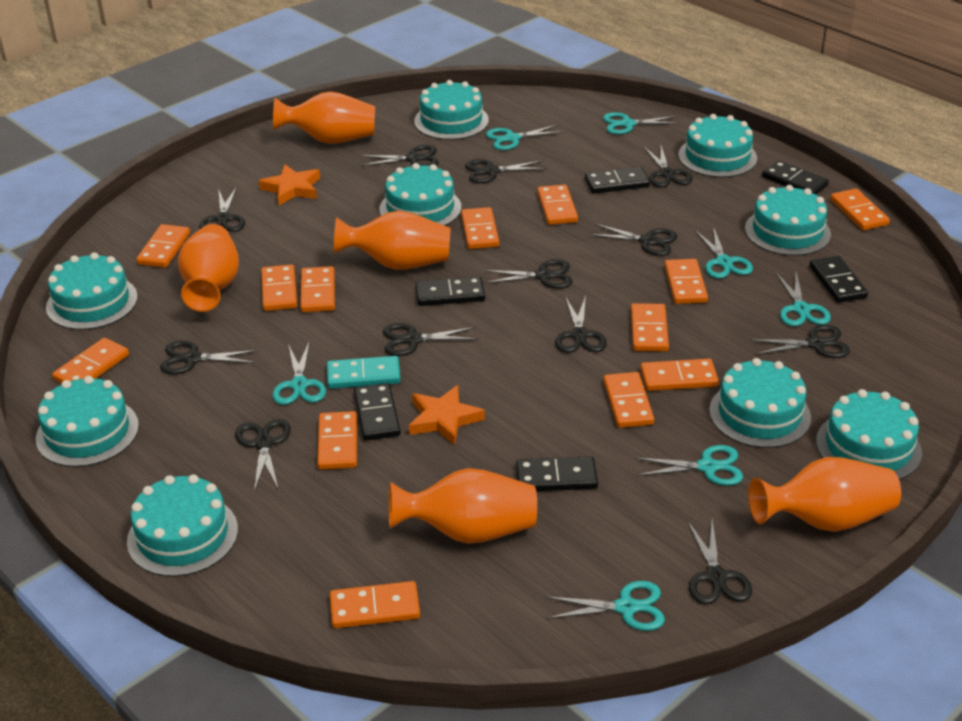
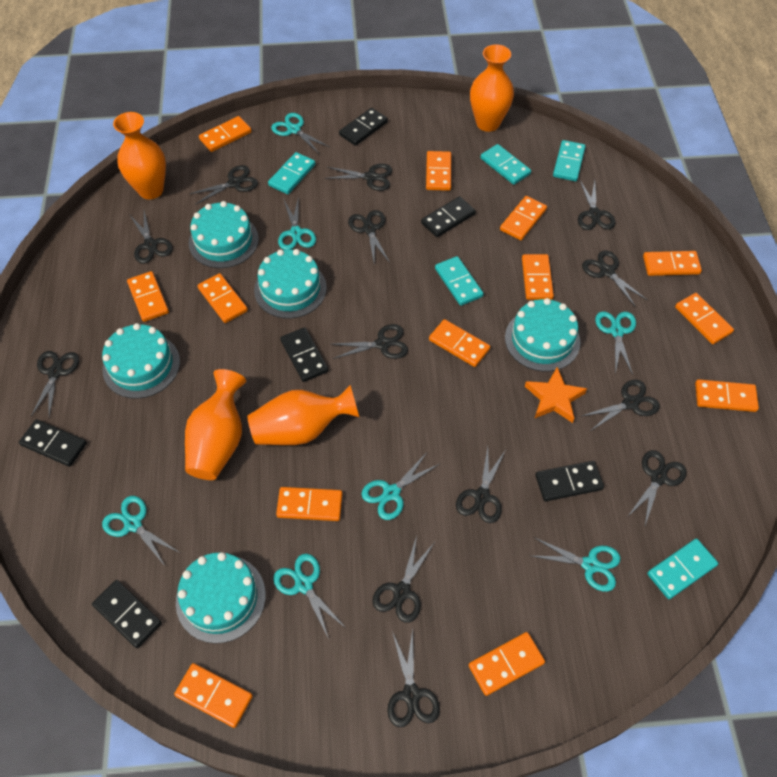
black scissors: [160,340,259,374] [199,186,245,232] [235,419,291,492] [359,145,439,166] [383,323,478,356] [465,159,547,183] [482,259,572,289] [555,295,607,353] [589,223,678,256] [644,146,693,187] [687,520,752,604] [750,325,850,358] = 12 -> [31,351,79,417] [129,211,173,263] [190,165,258,205] [325,164,392,191] [331,324,408,359] [348,210,390,263] [372,536,435,623] [387,628,440,727] [456,447,505,523] [578,180,616,230] [580,380,660,430] [582,250,647,307] [628,450,687,525] = 13
orange star: [259,164,320,205] [409,385,485,445] = 2 -> [525,367,587,423] = 1
orange vase: [178,224,239,312] [273,91,375,144] [334,211,450,270] [389,468,537,544] [748,457,901,532] = 5 -> [113,112,166,199] [185,369,246,480] [248,385,360,445] [470,44,514,132] = 4
turquoise cake: [36,376,139,467] [46,252,138,330] [127,474,238,577] [380,163,461,226] [414,80,489,140] [678,114,757,178] [709,358,811,448] [745,185,831,256] [816,389,922,480] = 9 -> [102,323,180,399] [176,552,266,643] [189,201,259,268] [254,249,327,319] [505,298,580,372] = 5
turquoise domino: [327,356,401,389] = 1 -> [268,152,316,194] [435,256,484,306] [480,144,531,185] [553,140,586,181] [647,538,718,599] = 5

